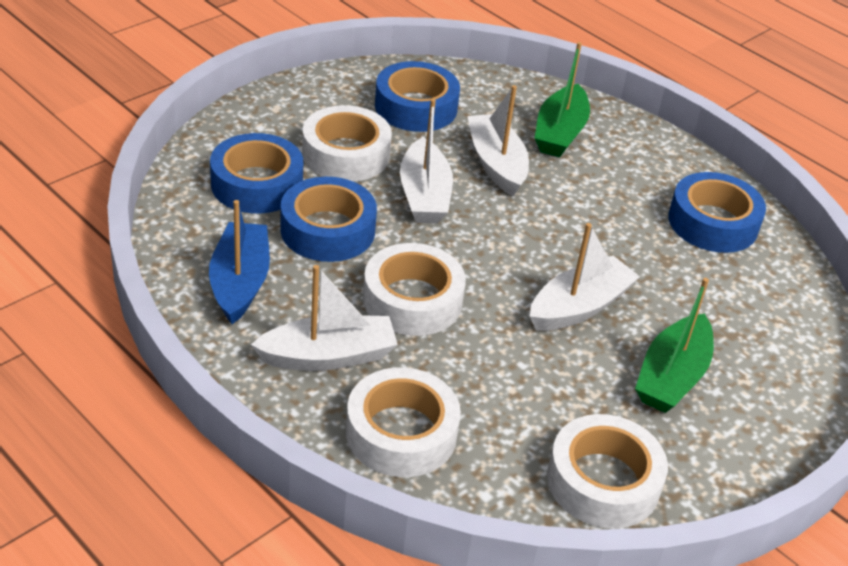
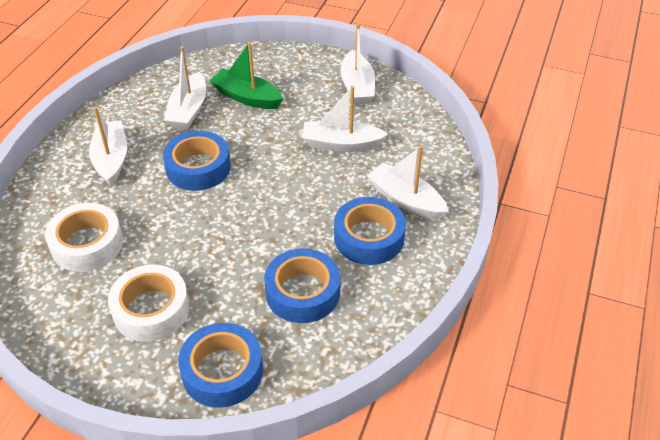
blue boat: [209,200,270,324] = 1 -> none = 0
green boat: [535,42,590,157] [635,278,714,413] = 2 -> [210,42,283,109] = 1
white boat: [251,265,398,371] [400,99,453,224] [467,85,529,196] [530,223,640,331] = 4 -> [89,107,127,186] [164,46,206,130] [302,86,388,152] [340,24,375,105] [367,146,448,220] = 5
white tape: [302,105,392,181] [346,367,461,477] [363,243,466,336] [547,414,668,528] = 4 -> [45,203,123,272] [108,264,190,342] = 2

